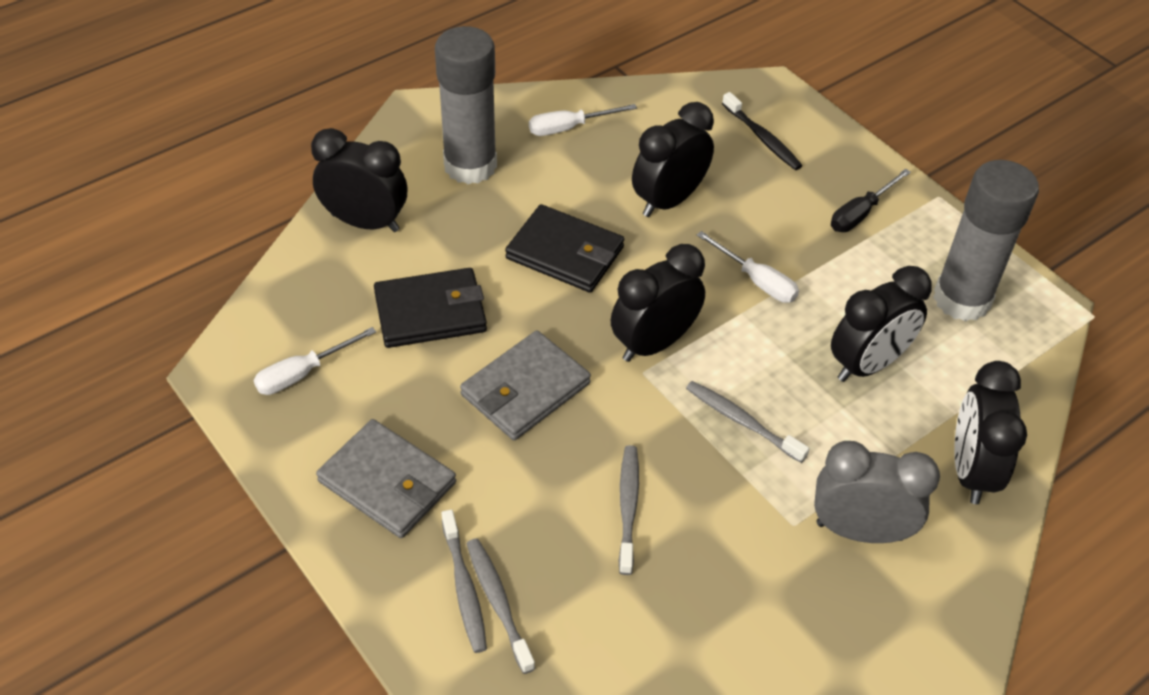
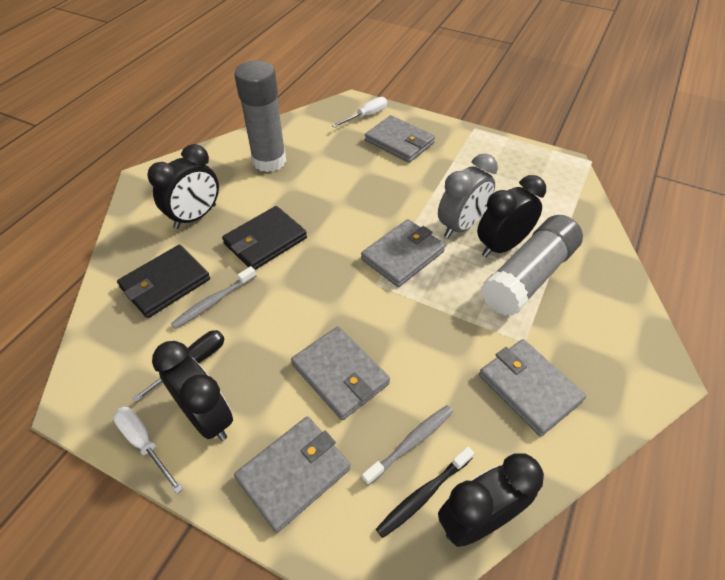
black clock: [311,128,407,232] [611,244,705,362] [632,102,714,217] [831,266,932,382] [954,361,1027,504] = 5 -> [147,144,219,229] [152,341,233,441] [438,453,544,547] [477,175,546,257] = 4
grey toothbrush: [442,509,487,653] [466,538,535,674] [618,445,639,575] [686,381,810,463] = 4 -> [171,266,256,329] [362,405,453,486] = 2
grey wallet: [316,419,456,538] [460,330,591,440] = 2 -> [234,416,351,533] [291,326,390,420] [361,219,446,287] [365,115,435,163] [479,339,586,437] = 5
white screwdriver: [254,327,376,395] [529,104,637,136] [697,231,799,303] = 3 -> [113,407,183,494] [332,97,387,128] = 2

